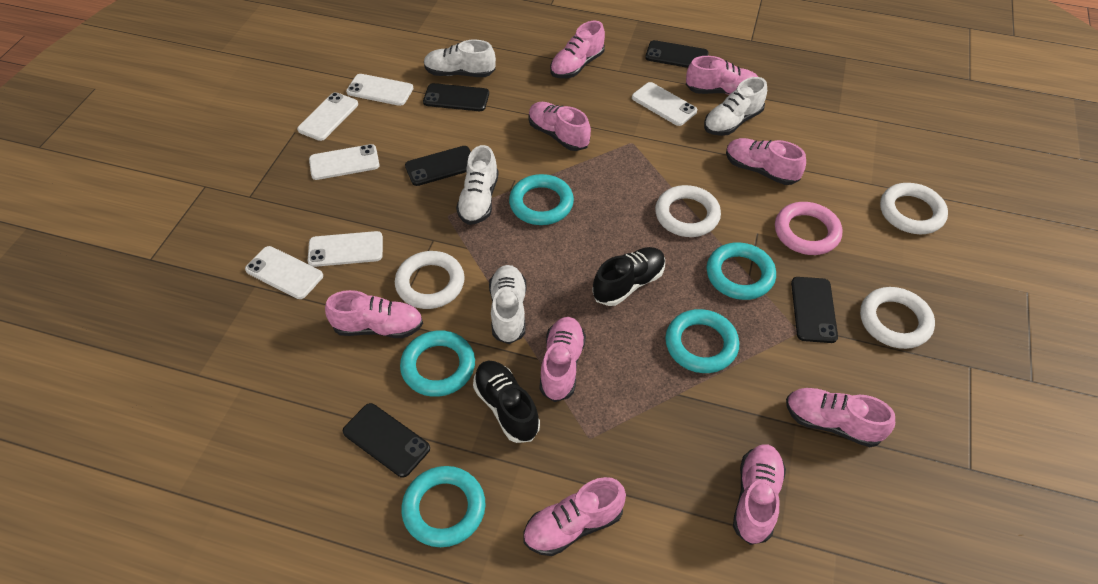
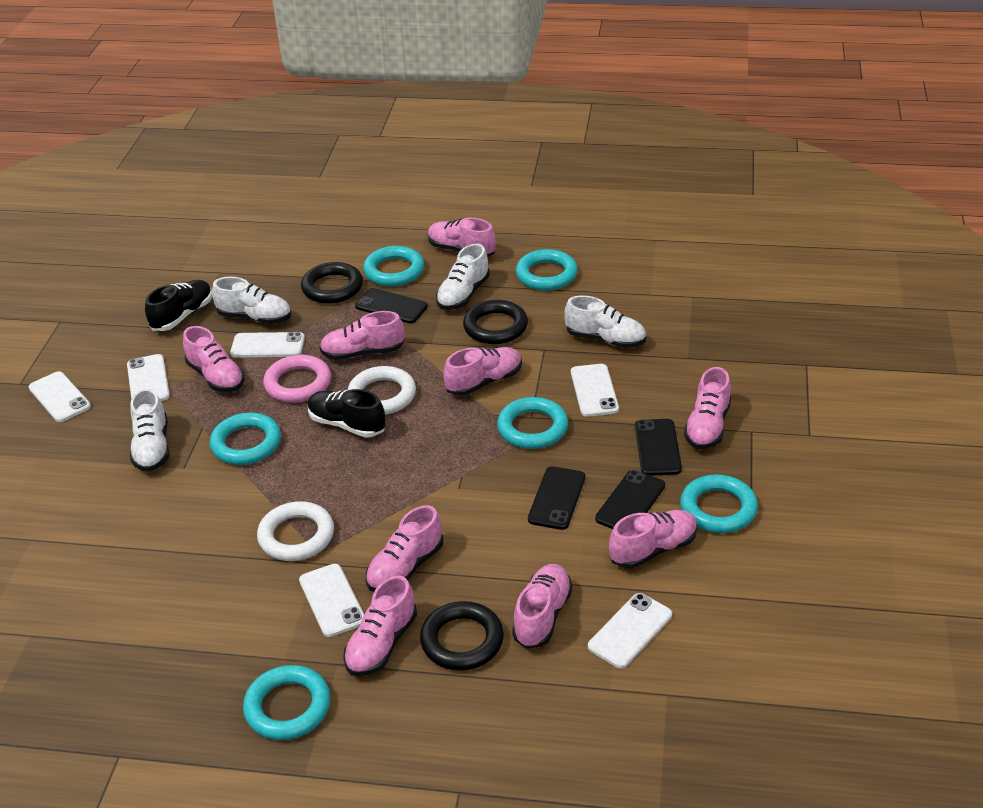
black phone: [343,403,430,478] [405,146,471,186] [423,83,489,111] [645,40,709,68] [791,277,838,343] = 5 -> [355,288,428,323] [528,466,585,530] [595,470,665,529] [635,419,682,476] = 4
black ring: none = 0 -> [301,262,363,304] [420,601,504,671] [463,300,528,344] = 3
turquoise ring: [400,330,475,397] [401,466,486,547] [509,174,574,225] [665,309,739,373] [707,242,776,300] = 5 -> [210,413,281,465] [243,665,330,740] [363,246,424,286] [497,397,568,449] [516,249,578,290] [680,474,758,533] = 6
white ring: [395,251,465,309] [655,185,721,237] [860,287,935,349] [880,183,948,234] = 4 -> [257,501,334,561] [348,366,416,415] = 2

